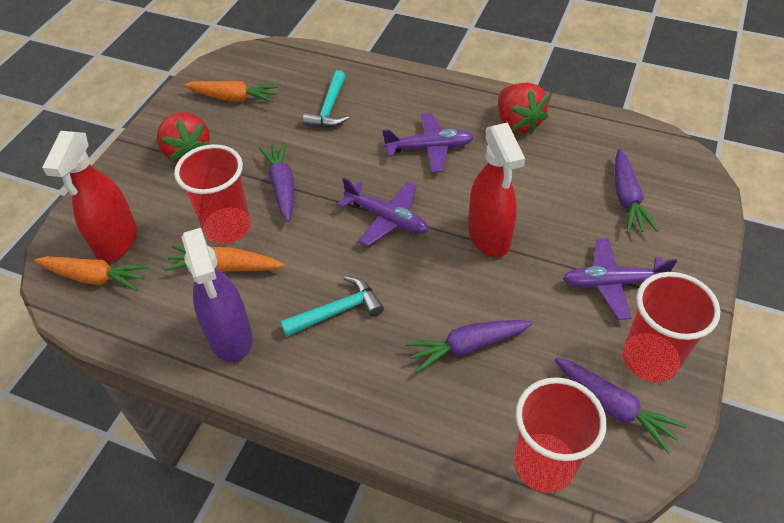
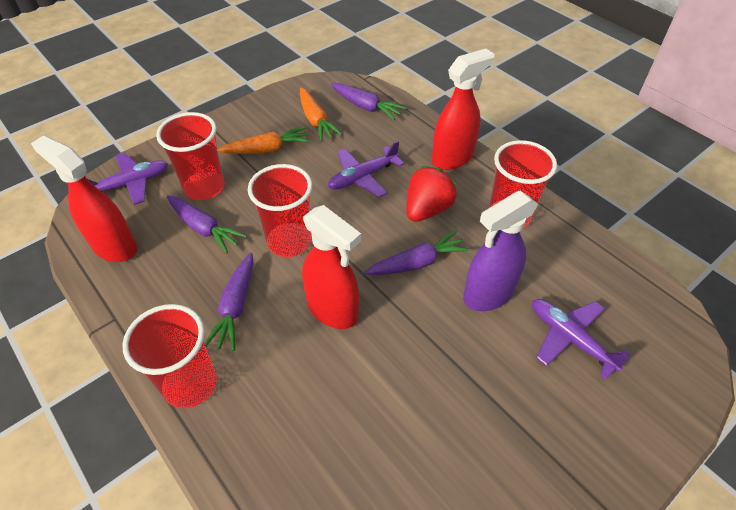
orange carrot: [34,256,150,291] [164,245,285,272] [184,81,279,103] = 3 -> [217,126,310,154] [300,88,343,142] = 2
red cup: [174,144,251,244] [514,377,607,493] [623,272,720,382] = 3 -> [123,304,217,408] [156,112,225,200] [248,164,312,257] [489,140,557,230] = 4
red spray bottle: [42,131,137,262] [468,123,525,257] = 2 -> [31,136,137,262] [302,205,361,329] [432,49,495,170] = 3
red strawberry: [157,112,211,162] [498,83,549,134] = 2 -> [406,166,457,222] = 1
turquoise hammer: [280,276,384,337] [303,70,349,128] = 2 -> none = 0

